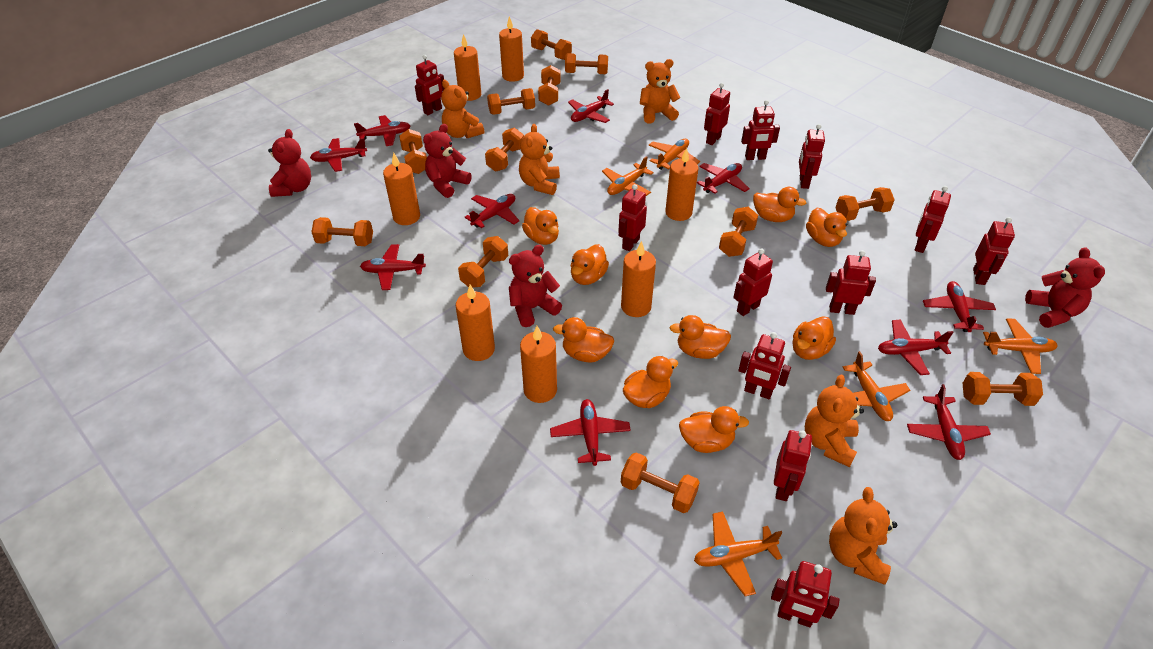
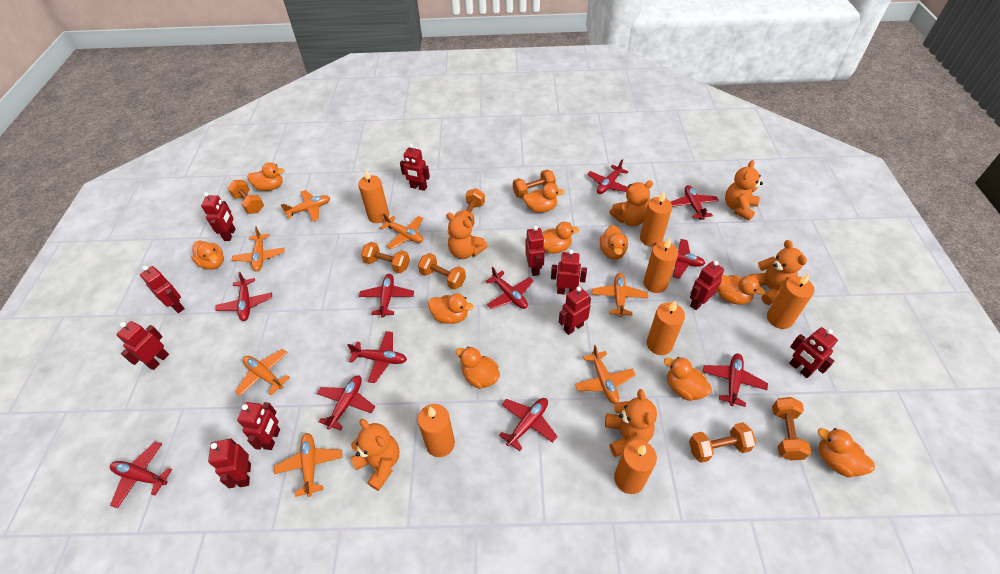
orange duck: [522,207,559,245] [553,317,614,363] [571,244,609,285] [623,356,678,408] [670,315,731,359] [679,406,749,453] [753,187,806,222] [793,316,836,360] [806,208,847,247] = 9 -> [191,240,224,270] [247,162,285,191] [428,293,473,324] [456,346,500,389] [523,183,564,213] [543,222,579,254] [600,225,628,260] [664,357,712,401] [717,275,765,305] [818,428,875,477] = 10
orange dumbbell: [312,217,373,246] [399,129,427,174] [458,236,508,288] [485,128,524,171] [487,88,535,115] [531,29,572,60] [538,65,561,106] [565,53,608,74] [621,452,700,513] [719,207,758,257] [835,187,895,221] [963,372,1043,406] = 12 -> [228,180,264,214] [361,242,410,273] [418,253,466,290] [455,188,485,226] [513,170,556,198] [689,422,756,463] [772,397,811,460] = 7
orange plane: [602,156,654,196] [649,139,700,170] [694,512,782,596] [843,351,910,421] [983,318,1058,374] = 5 -> [232,226,285,271] [235,349,290,396] [274,433,343,497] [281,190,330,221] [380,213,423,249] [575,345,635,404] [592,273,648,317] = 7
orange teddy bear: [441,80,484,138] [519,124,560,195] [640,59,680,124] [805,375,864,467] [829,487,897,585] = 5 -> [350,419,399,491] [446,212,487,259] [605,389,657,457] [609,181,653,226] [725,160,763,221] [750,240,807,305] = 6
red plane: [310,138,367,172] [354,115,411,146] [360,244,426,290] [465,194,519,228] [550,399,631,466] [568,89,614,123] [697,163,750,193] [878,320,954,375] [907,384,991,460] [923,281,996,332] = 10 -> [110,442,172,508] [216,272,272,321] [317,375,375,431] [348,331,407,383] [359,274,414,318] [486,267,533,309] [499,398,558,451] [587,159,629,194] [654,239,705,279] [671,185,719,220] [703,354,768,407] = 11
red robot: [415,55,444,115] [618,184,647,251] [704,83,730,145] [733,248,773,316] [738,332,791,399] [741,100,780,160] [771,561,840,627] [774,430,812,501] [799,124,825,189] [826,250,876,315] [915,186,951,253] [973,217,1015,285] = 12 -> [117,321,169,370] [140,266,185,313] [201,192,236,241] [208,438,251,488] [237,402,280,450] [400,144,430,191] [525,226,545,276] [551,250,587,294] [559,286,591,335] [690,261,724,310] [789,327,838,378] = 11
red teddy bear: [268,129,311,197] [423,124,472,198] [509,245,562,327] [1025,247,1105,328] = 4 -> none = 0

